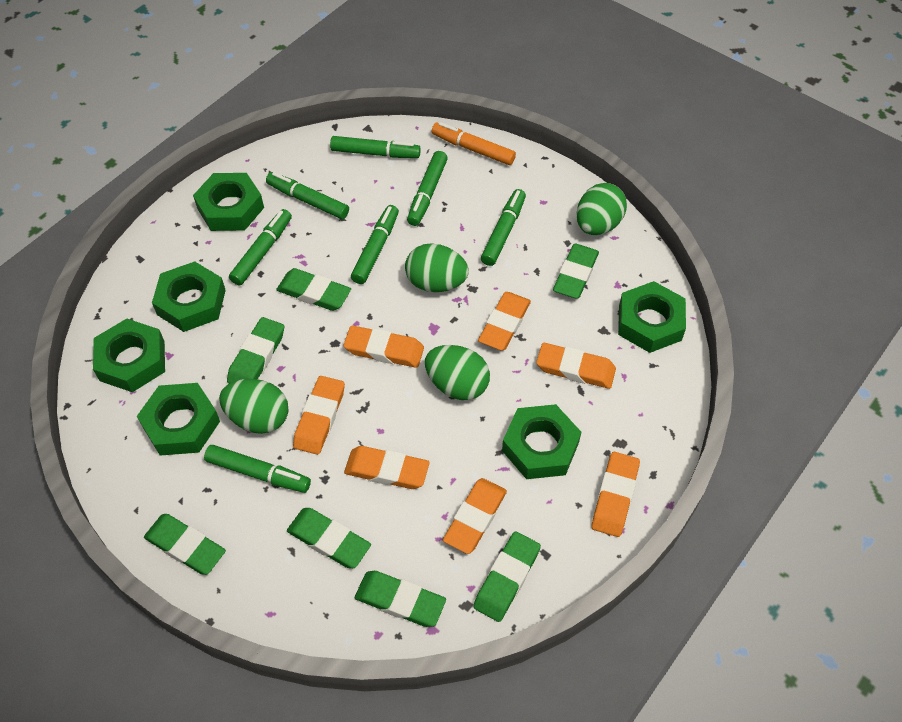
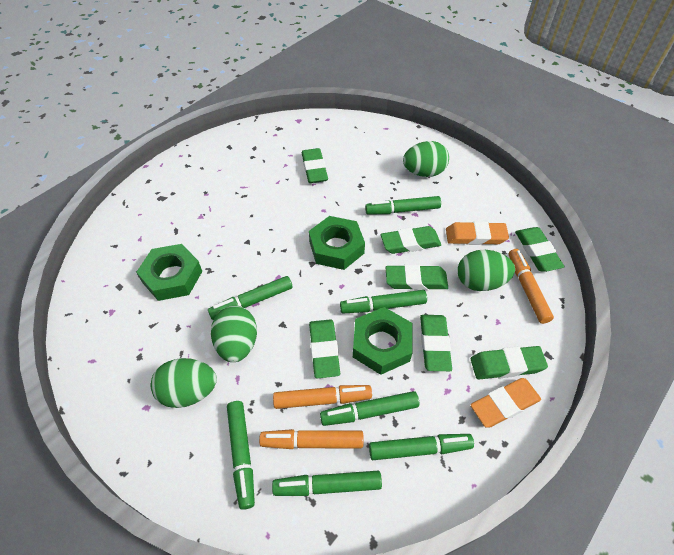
green nut: [93,319,165,392] [137,383,220,456] [152,261,226,332] [193,173,264,231] [502,404,581,479] [618,281,686,353] = 6 -> [136,244,202,301] [309,216,365,270] [353,307,413,375] = 3
orange eraser: [293,376,345,455] [344,326,424,368] [344,446,430,489] [443,478,507,554] [478,292,531,351] [536,343,616,389] [592,452,640,537] = 7 -> [446,221,509,245] [471,378,541,428] = 2
orange marker: [432,122,516,165] = 1 -> [259,429,364,449] [273,385,372,409] [509,249,554,324] = 3

